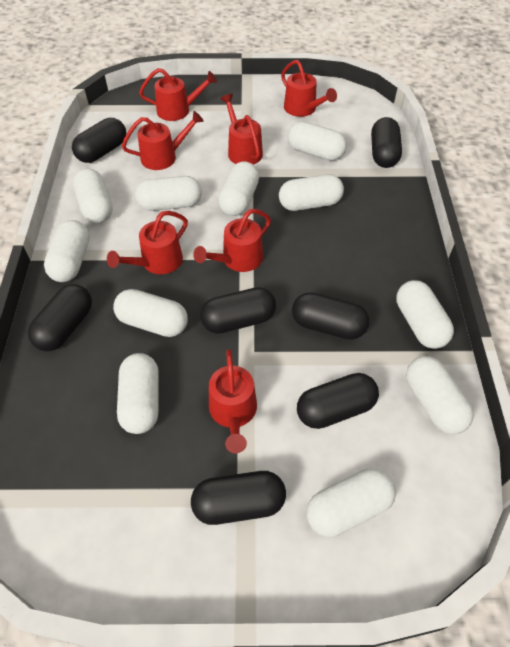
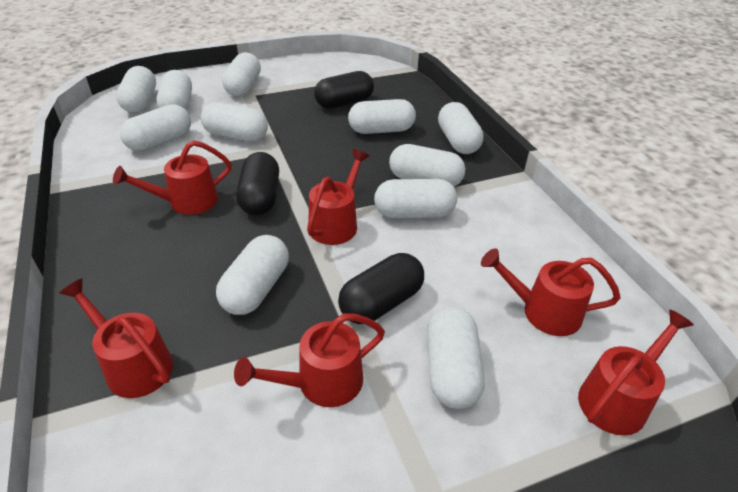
black capsule: [28,284,92,351] [72,118,126,163] [191,471,286,525] [200,287,276,334] [292,292,369,340] [297,373,379,429] [371,117,402,168] = 7 -> [236,152,279,216] [314,71,374,109] [338,253,424,324] = 3
red watering can: [107,211,188,275] [122,111,204,170] [139,68,217,121] [193,209,271,272] [209,349,257,453] [220,94,263,165] [281,60,337,117] = 7 -> [59,278,173,398] [113,140,232,215] [234,313,385,407] [307,149,369,245] [481,248,621,336] [578,310,694,436] = 6

